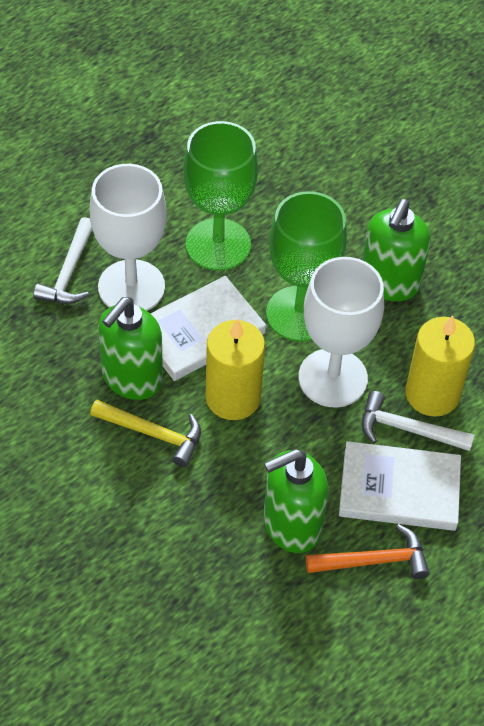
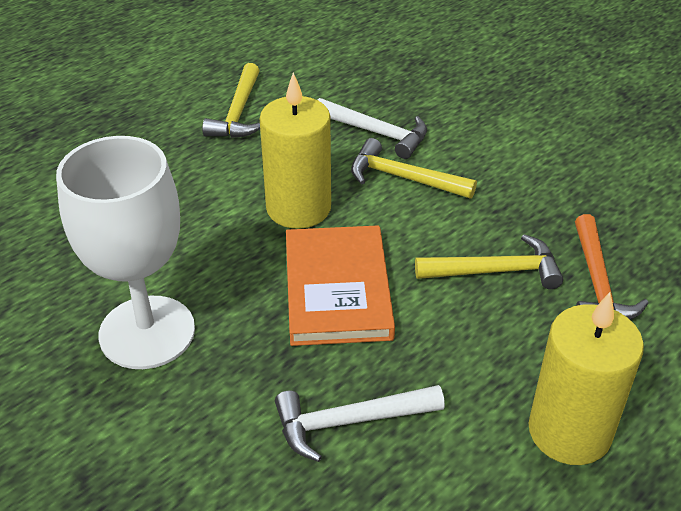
green goblet: [183,121,258,271] [266,191,347,342] = 2 -> none = 0
green soap dispenser: [98,297,163,400] [263,449,328,553] [362,199,431,301] = 3 -> none = 0
orange book: none = 0 -> [286,225,395,346] = 1
white book: [150,276,266,381] [339,441,461,531] = 2 -> none = 0
white goblet: [90,164,167,311] [298,257,384,408] = 2 -> [56,136,195,369] = 1
yellow hammer: [90,400,201,467] = 1 -> [202,63,260,138] [351,138,477,199] [415,234,563,289] = 3

